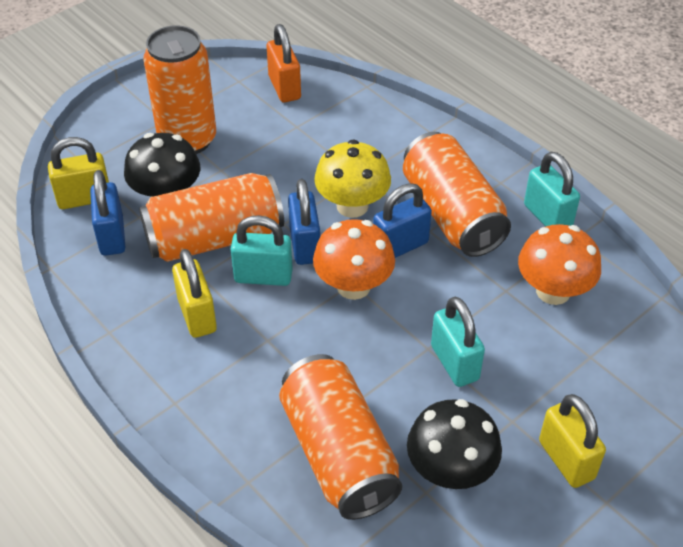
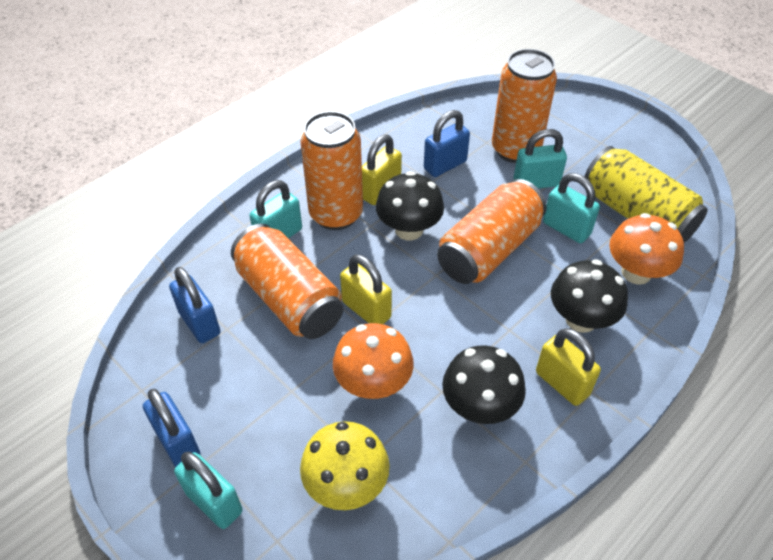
black mushroom: [124,133,200,197] [407,399,502,489] = 2 -> [376,171,444,240] [442,345,526,424] [551,259,628,333] = 3
orange padlock: [267,24,301,102] = 1 -> none = 0
turquoise padlock: [230,215,293,286] [431,296,485,387] [524,152,580,227] = 3 -> [174,452,243,529] [250,180,302,238] [514,129,567,189] [543,173,600,243] = 4
yellow can: none = 0 -> [584,146,708,243] = 1

